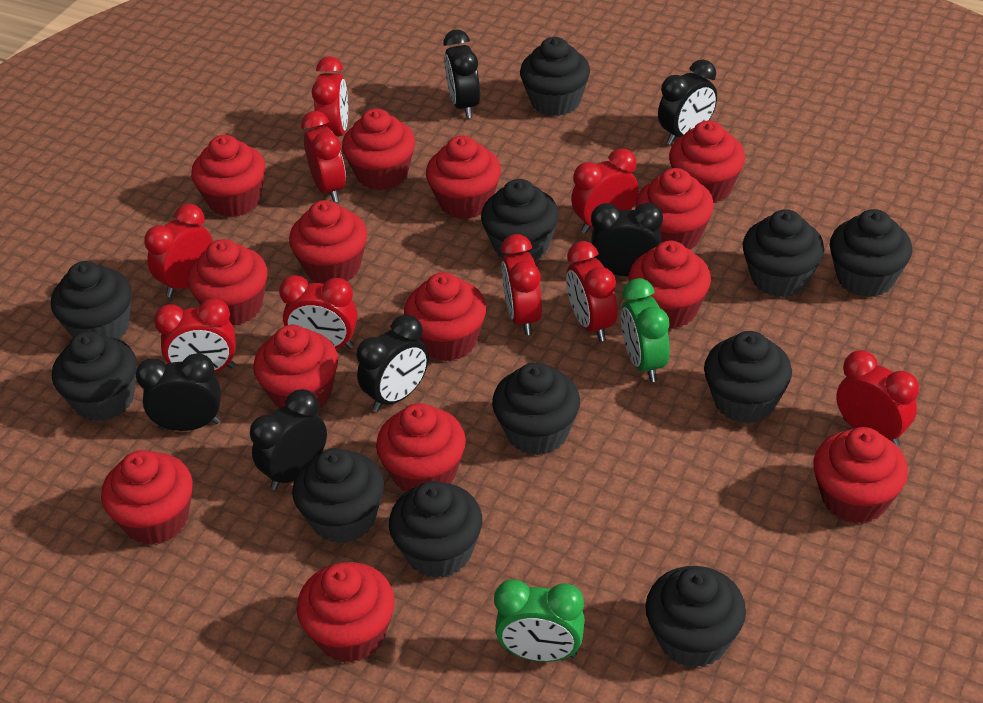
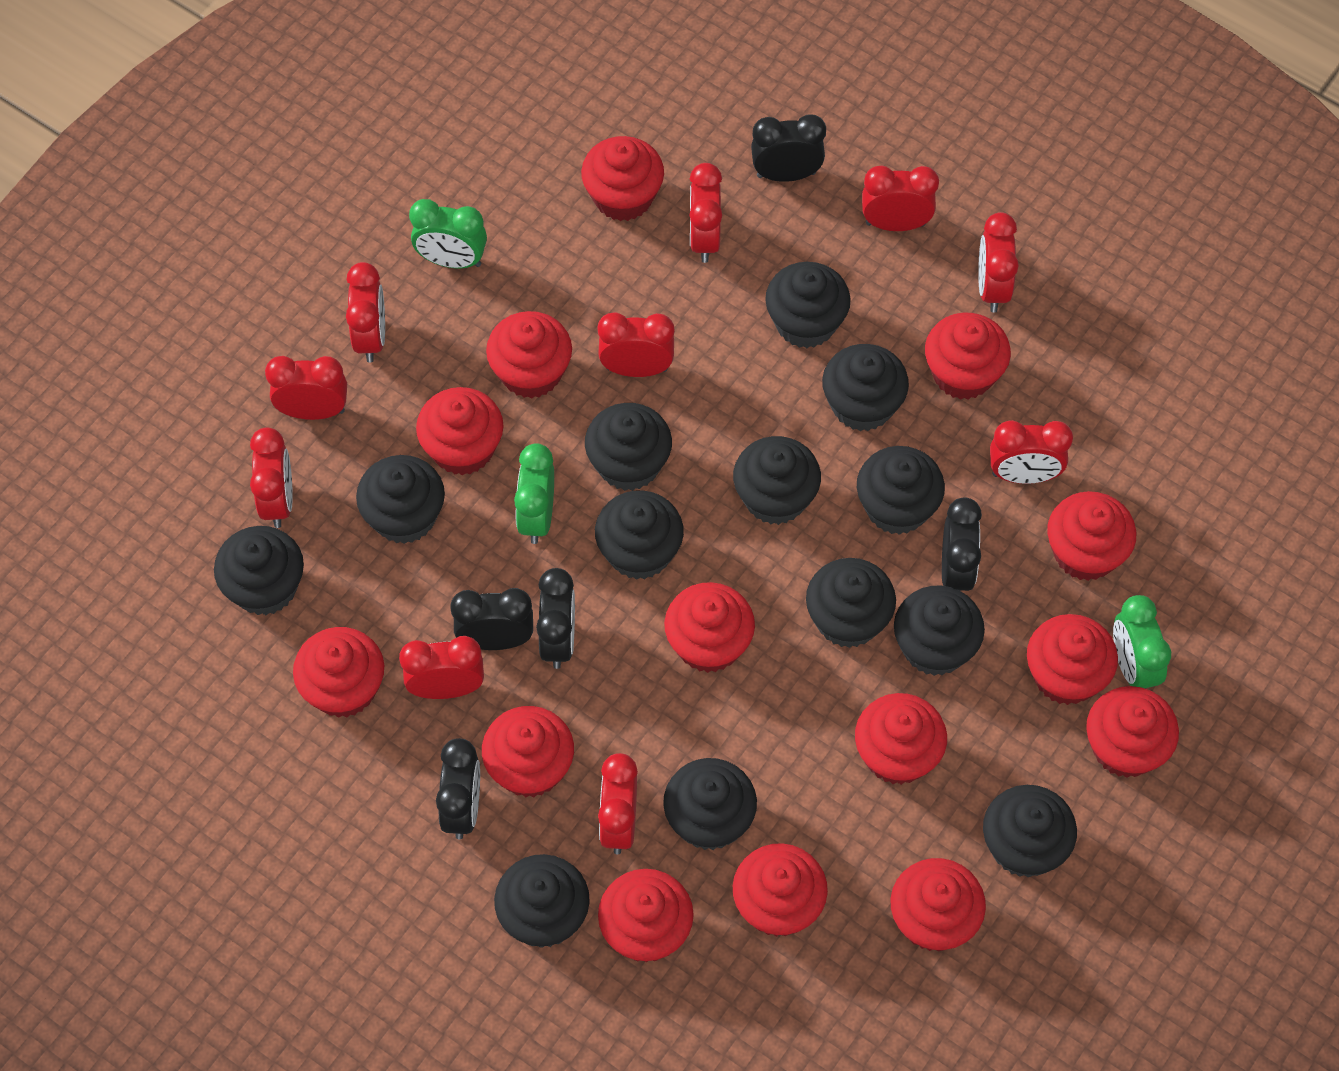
black clock: [136,353,220,431] [250,389,327,490] [356,315,428,412] [443,30,480,118] [591,203,663,276] [658,60,717,145] = 6 -> [436,738,480,839] [450,588,533,650] [536,568,575,669] [751,114,826,182] [942,497,982,591] = 5
black cupcake: [51,261,132,339] [52,332,137,421] [292,448,384,544] [389,481,482,578] [481,179,559,261] [492,362,580,456] [520,37,590,116] [645,566,746,668] [704,331,792,424] [743,209,824,297] [830,209,912,298] = 11 -> [214,526,304,615] [356,455,445,544] [494,854,590,948] [585,403,672,491] [595,491,684,580] [663,758,757,850] [733,436,821,525] [765,262,851,348] [806,558,896,648] [822,344,909,431] [857,446,945,535] [894,585,985,676] [983,785,1077,877] = 13
green clock: [494,579,585,662] [621,278,670,382] = 2 -> [409,199,487,268] [514,443,554,544] [1113,595,1171,689] = 3
red clock: [144,204,213,297] [154,298,236,373] [279,275,358,349] [301,111,346,202] [312,56,348,136] [501,234,542,335] [566,241,617,342] [571,149,639,234] [836,351,919,447] = 9 -> [250,427,293,528] [265,356,347,420] [346,262,385,362] [399,636,484,699] [598,312,675,377] [598,753,638,854] [690,163,722,263] [862,166,939,231] [978,212,1019,313] [990,420,1073,484] = 10

